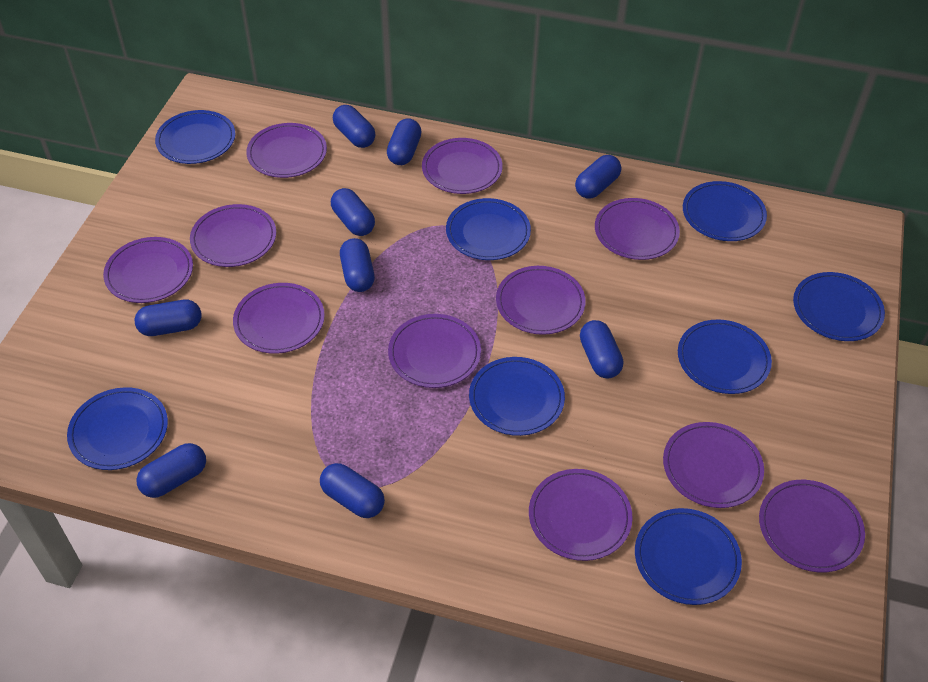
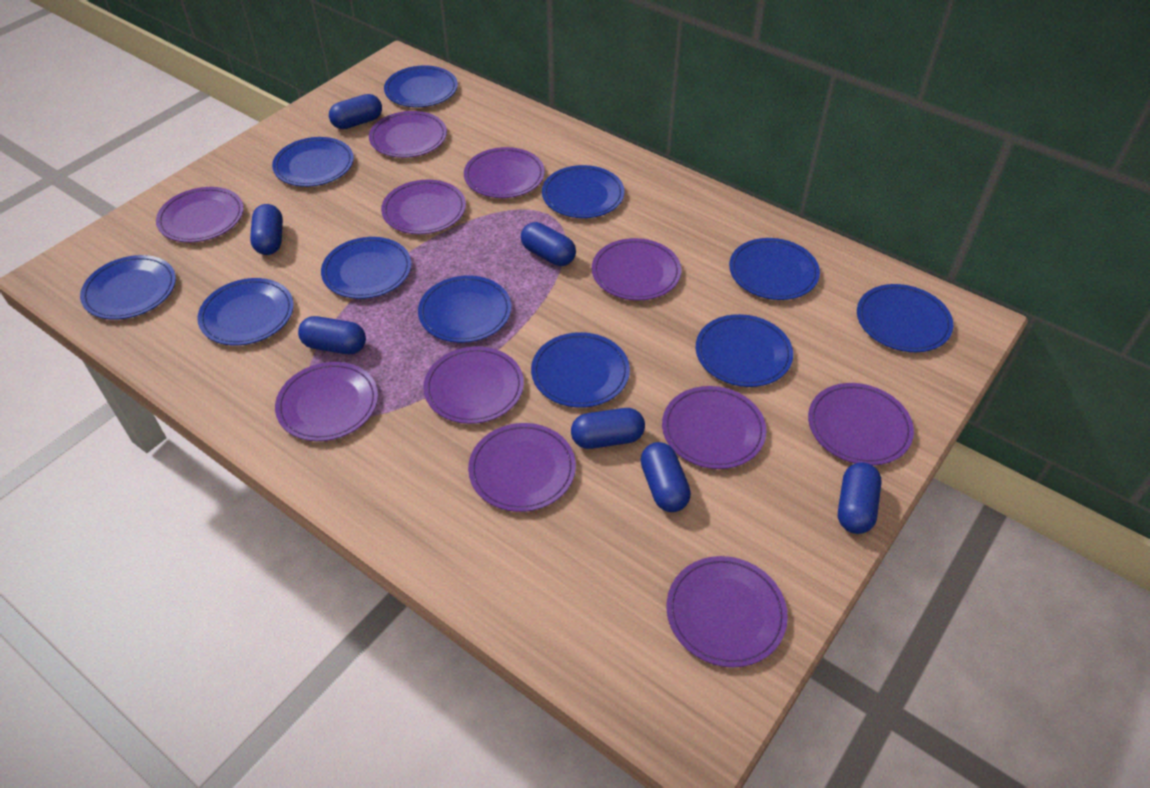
blue capsule: [134,300,202,336] [136,443,206,498] [320,463,385,518] [331,188,375,236] [333,105,376,148] [340,238,375,292] [387,118,422,165] [575,155,621,199] [580,320,623,378] = 9 -> [250,204,283,255] [298,316,366,354] [329,94,382,129] [521,222,576,266] [571,408,645,449] [640,442,691,512] [838,462,882,534] = 7
blue plate: [67,387,168,470] [155,110,236,164] [446,198,531,260] [469,357,565,436] [635,508,742,605] [678,319,772,394] [683,181,767,241] [793,272,885,341] = 8 -> [80,255,176,320] [197,278,294,345] [272,137,354,187] [321,237,412,299] [384,65,458,107] [418,276,511,343] [531,332,630,408] [542,165,625,218] [696,314,793,387] [729,238,820,300] [857,284,953,352] = 11

